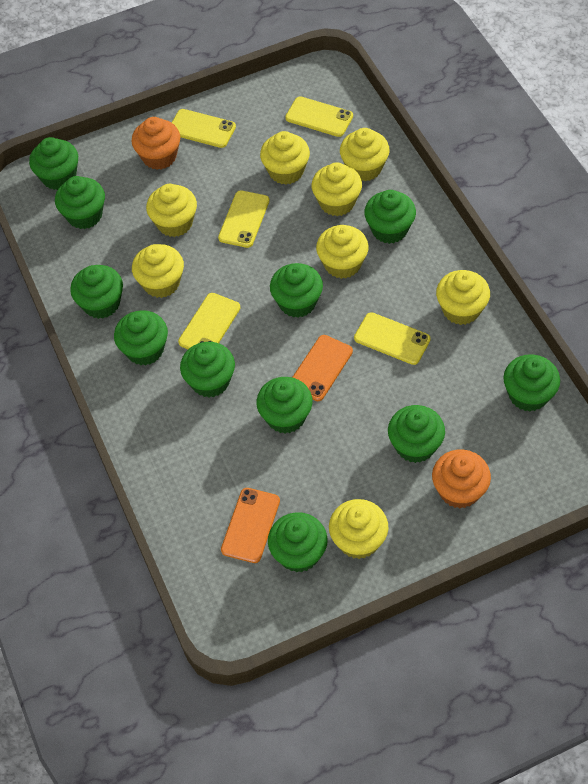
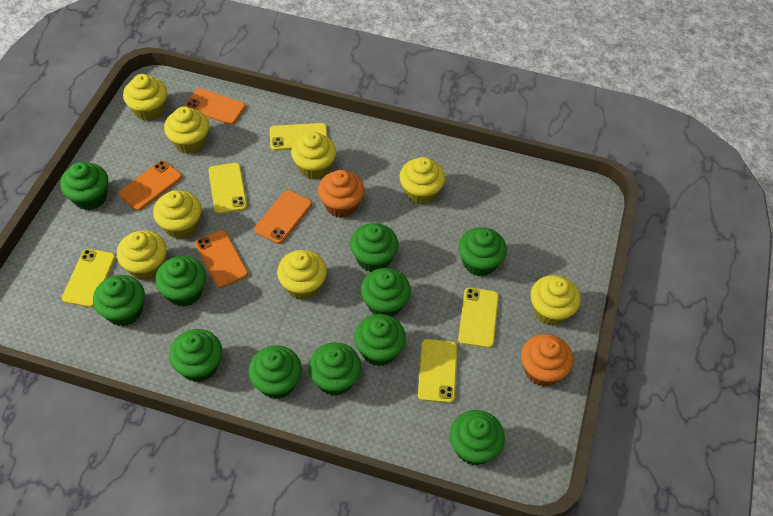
orange phone: [221,488,280,563] [293,335,353,401] = 2 -> [118,161,182,211] [185,88,246,125] [195,230,248,288] [255,190,312,244] = 4

